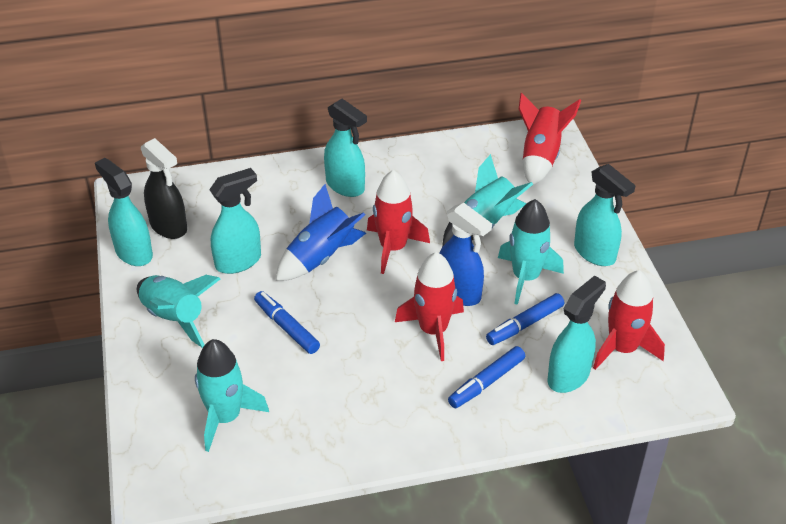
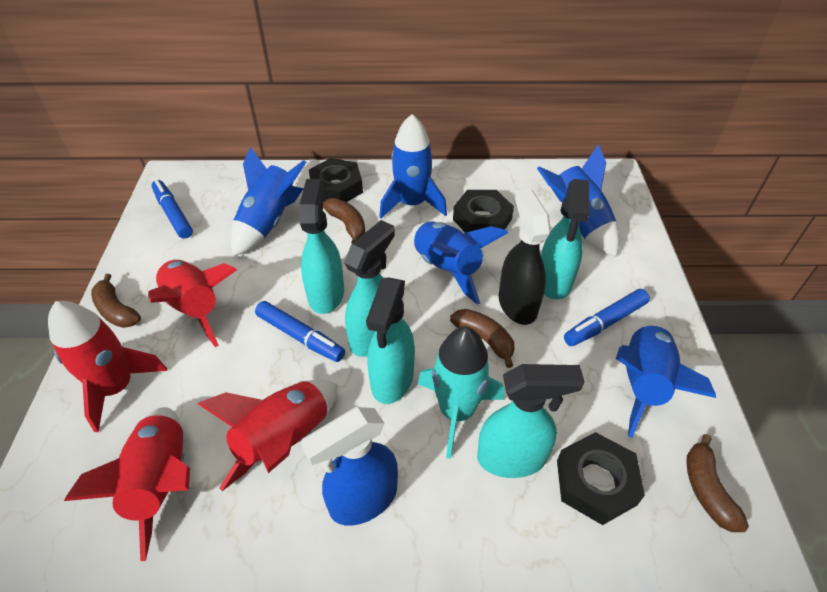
black nut: none = 0 -> [309,158,363,202] [453,190,514,233] [557,432,645,525] = 3
blue rocket: [276,184,366,281] = 1 -> [230,147,306,256] [379,114,447,218] [411,221,509,305] [537,144,619,257] [616,323,716,438] = 5
brown banana: none = 0 -> [91,274,141,328] [323,198,365,243] [450,309,514,368] [687,434,749,532] = 4
turquoise rocket: [137,275,220,348] [195,339,269,452] [442,154,533,246] [498,199,564,305] = 4 -> [418,327,504,459] = 1

